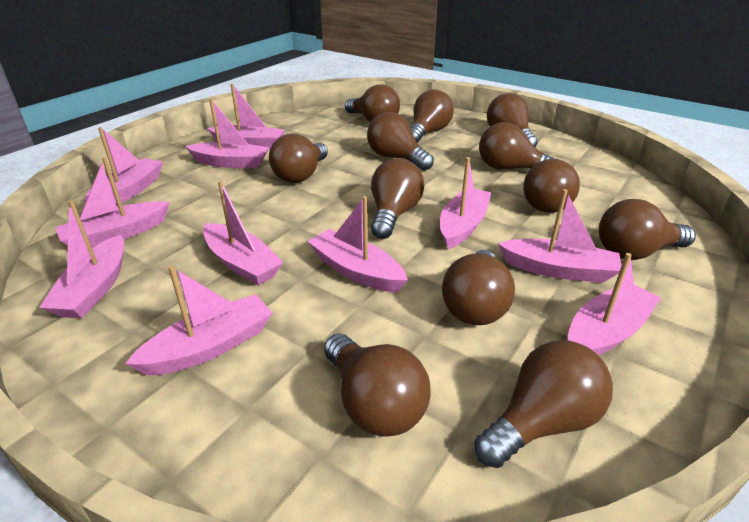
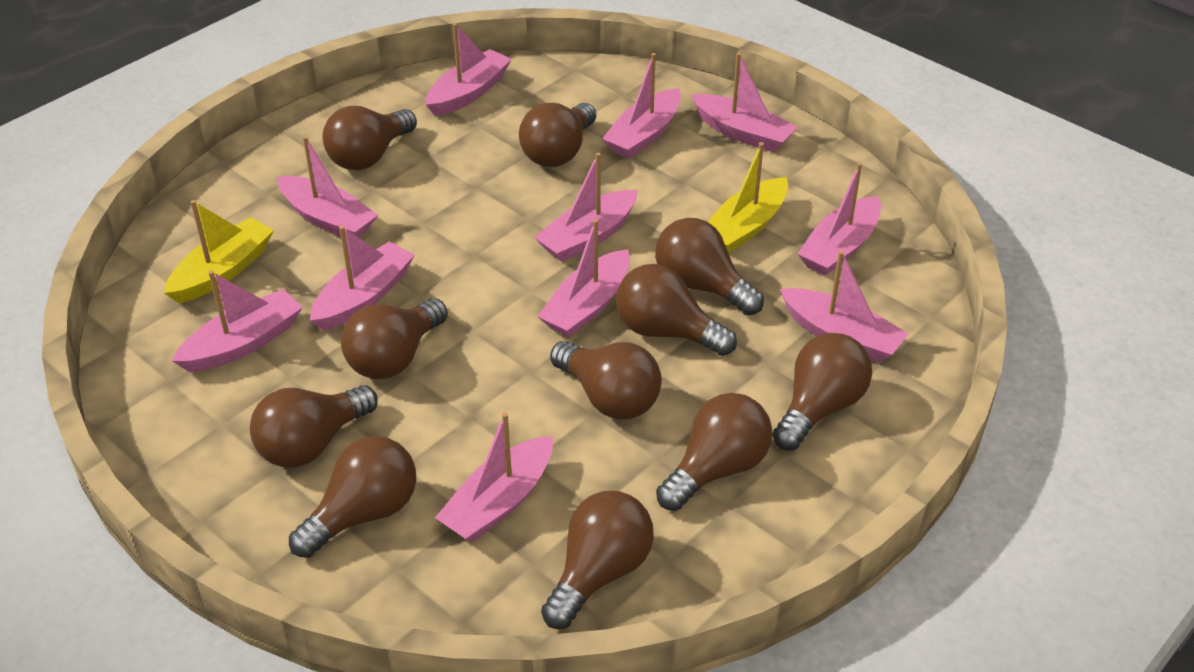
brown light bulb: [269,133,328,183] [324,334,431,437] [345,84,400,123] [367,112,434,171] [371,158,425,239] [410,89,454,143] [442,250,515,325] [474,341,613,468] [479,122,555,170] [487,93,538,147] [523,159,580,213] [599,199,696,260] = 12 -> [250,385,378,468] [289,436,416,558] [322,106,417,170] [341,298,448,379] [519,103,596,167] [541,491,654,629] [550,341,662,419] [616,264,737,356] [655,218,764,315] [656,393,772,511] [772,333,872,450] = 11
yellow boat: none = 0 -> [164,200,274,303] [708,142,788,253] = 2

